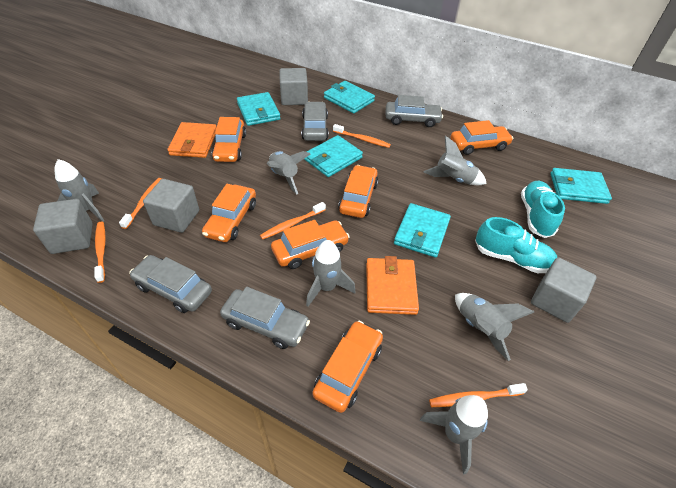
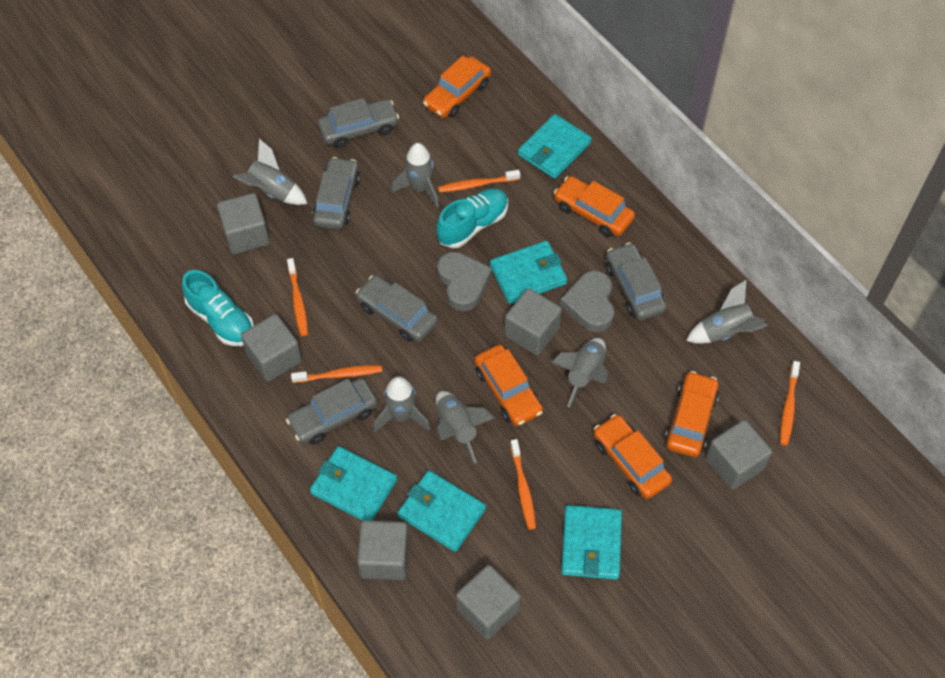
grey car: [130,255,212,313] [220,287,310,349] [301,102,329,141] [386,95,443,127] = 4 -> [286,378,377,445] [312,157,360,229] [318,98,399,148] [356,275,438,342] [606,242,667,320] = 5
grey cube: [33,199,93,254] [143,179,199,233] [279,68,308,105] [531,257,597,323] = 4 -> [217,193,270,254] [241,314,302,382] [357,520,409,580] [456,565,521,639] [504,288,562,356] [705,420,772,490] = 6
grey heart: none = 0 -> [437,252,492,311] [560,271,614,332] = 2
orange car: [202,184,256,242] [212,117,246,162] [271,220,350,269] [312,321,383,413] [338,165,378,218] [451,120,513,155] = 6 -> [423,56,491,118] [475,345,543,426] [554,176,635,237] [594,414,672,499] [665,371,719,457] = 5
orange wallet: [167,122,217,158] [366,256,419,315] = 2 -> none = 0

